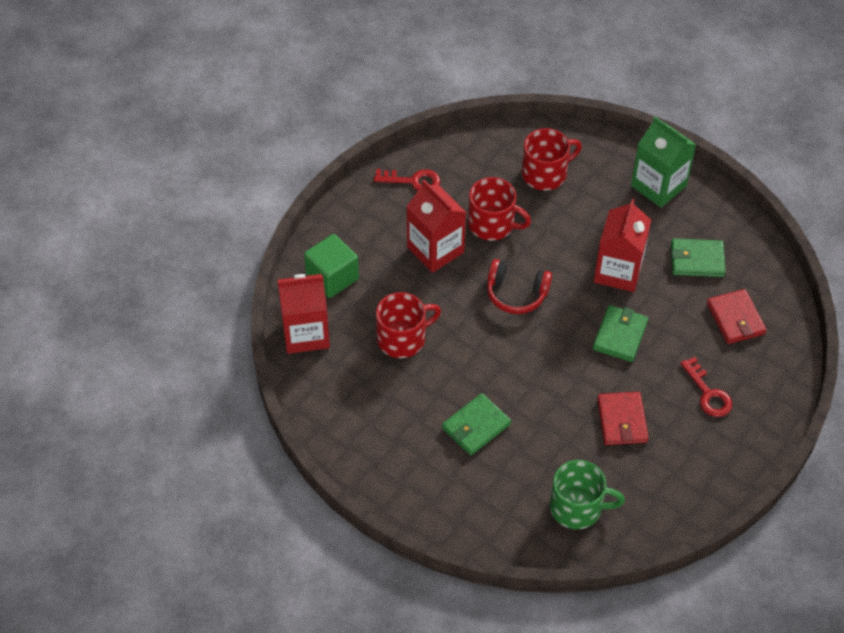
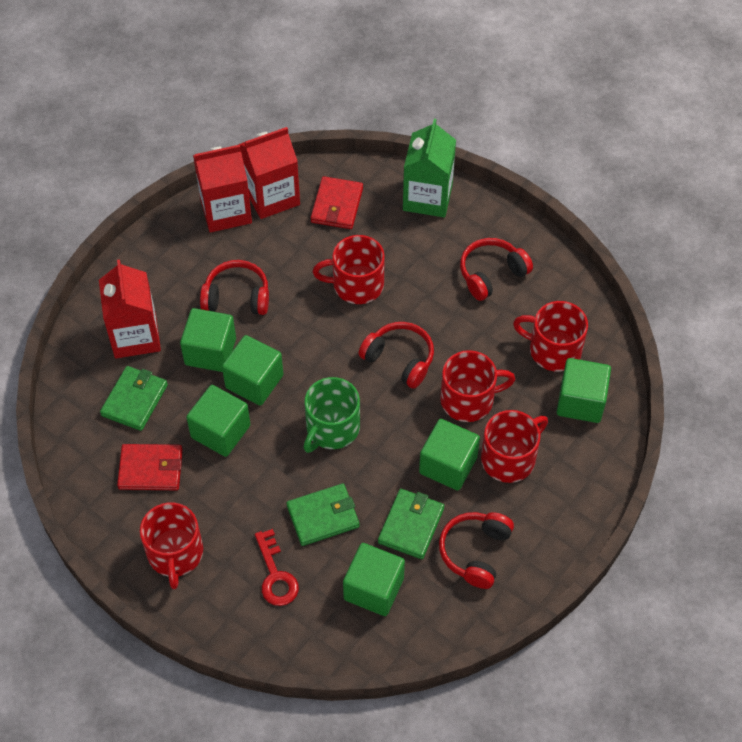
green cube: [304,234,359,298] = 1 -> [180,308,236,372] [186,385,251,457] [222,335,283,406] [343,543,405,616] [419,419,480,491] [557,358,611,423] = 6
red headphones: [487,259,552,314] = 1 -> [200,260,269,315] [359,322,434,389] [439,512,514,589] [460,238,533,301] = 4
red key: [374,169,440,191] [680,357,732,417] = 2 -> [255,529,299,606] = 1
red mug: [376,292,441,358] [468,177,531,241] [522,128,582,191] = 3 -> [140,502,203,589] [313,235,385,304] [440,350,515,422] [481,410,548,483] [513,301,588,372] = 5

